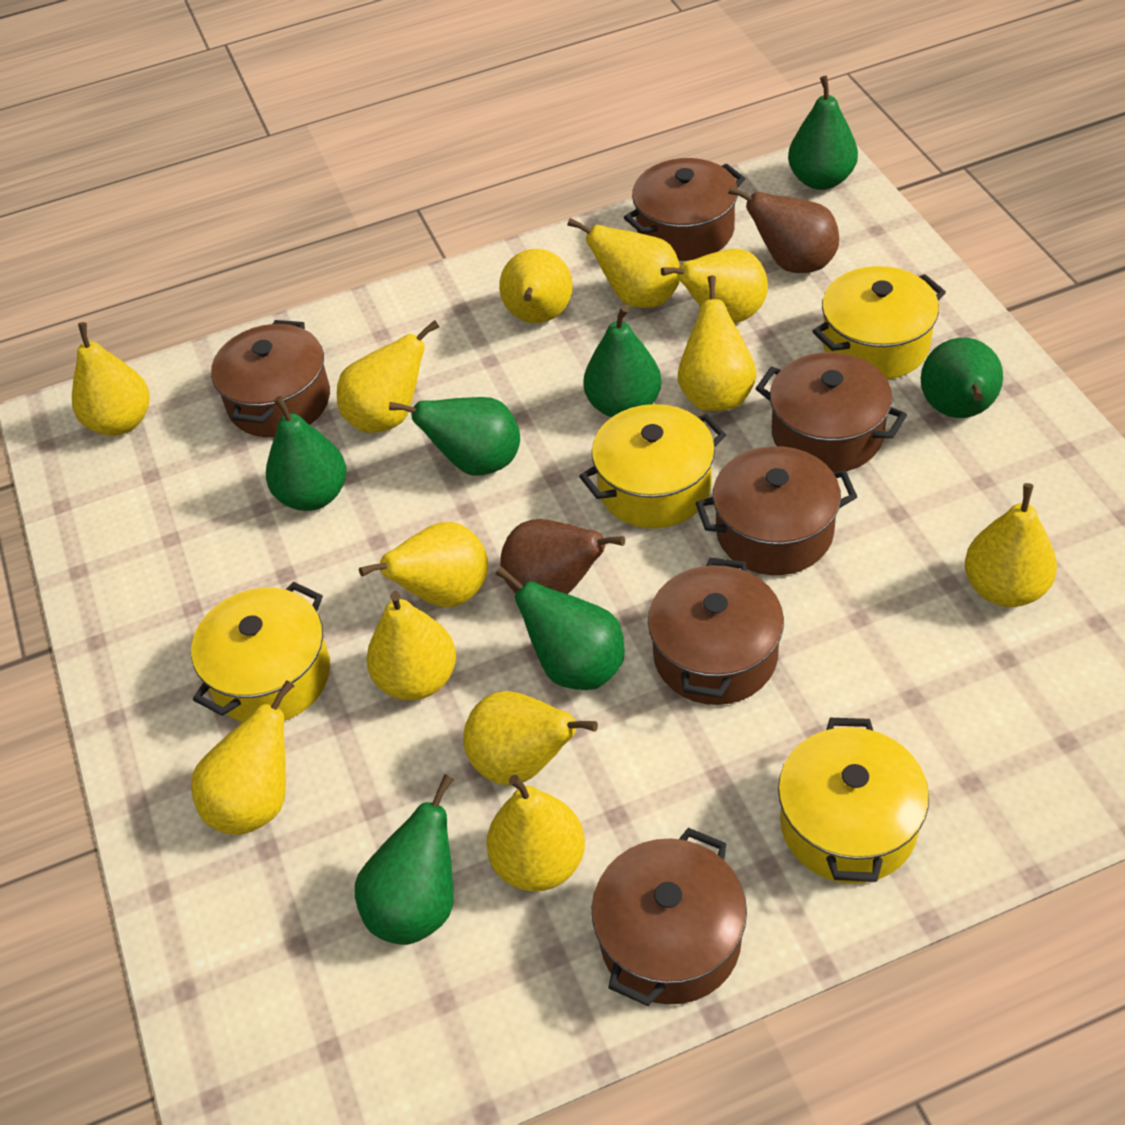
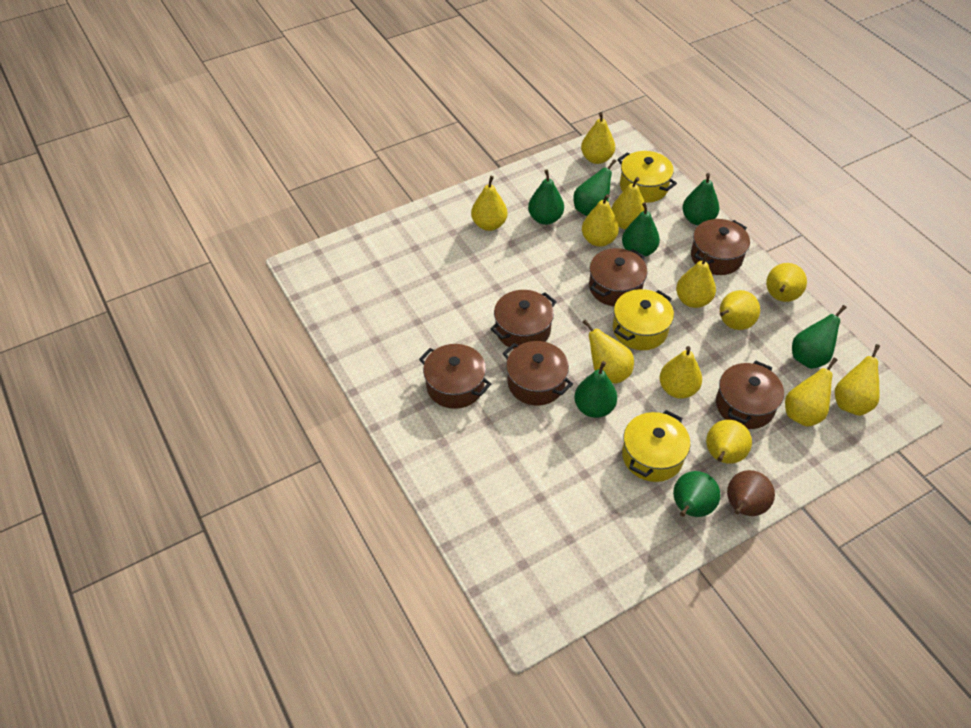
brown pear: [500,519,625,594] [728,186,839,273] = 2 -> [727,470,775,516] = 1
yellow pot: [191,582,330,722] [579,404,726,528] [778,718,929,884] [812,266,946,379] = 4 -> [613,289,674,350] [617,151,677,203] [622,410,690,482] = 3

